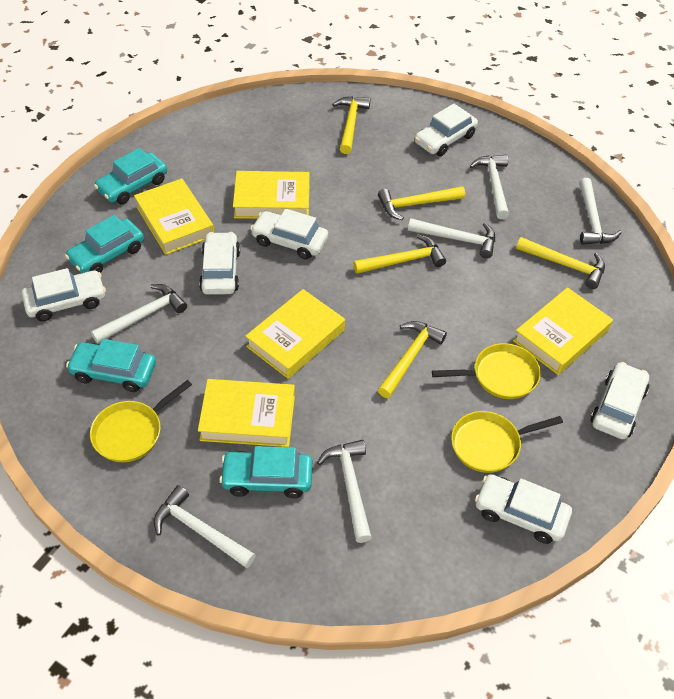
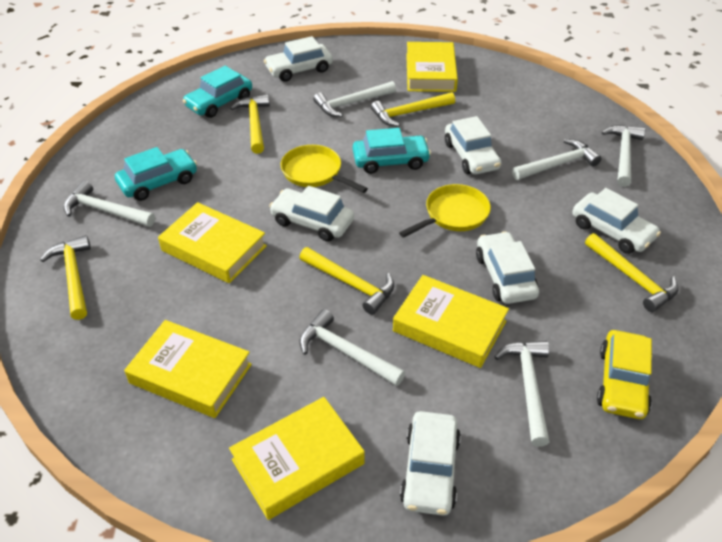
turquoise car: [65,215,144,273] [66,339,156,392] [94,148,167,204] [219,446,313,498] = 4 -> [115,147,197,201] [183,66,252,118] [353,128,431,174] = 3
yellow car: none = 0 -> [597,330,652,419] = 1
yellow pan: [90,380,192,462] [432,343,541,399] [451,411,563,473] = 3 -> [281,145,368,193] [399,184,491,238] = 2

